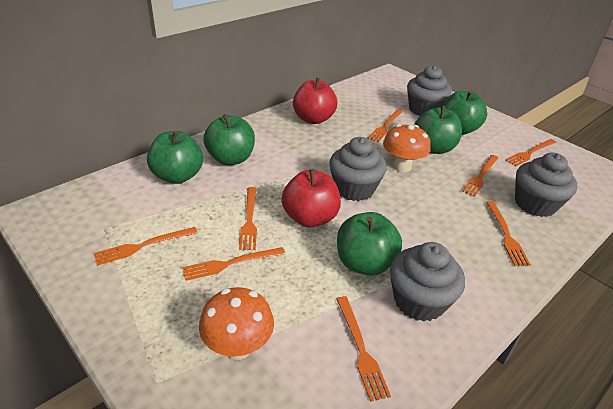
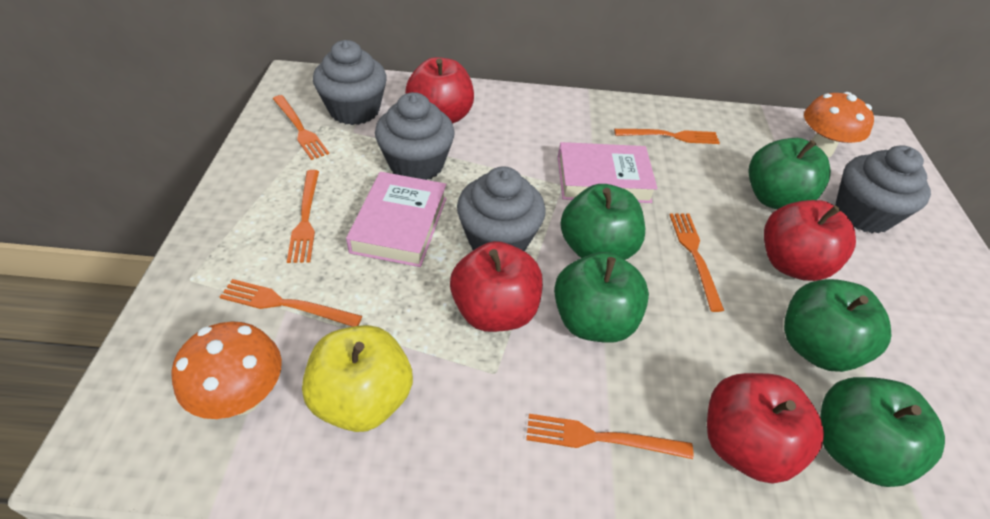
orange fork: [94,227,198,266] [182,247,285,281] [239,187,257,250] [337,296,391,402] [367,109,403,142] [462,155,498,197] [486,201,531,266] [506,139,557,166] = 8 -> [220,279,362,327] [273,95,329,160] [287,170,319,263] [526,414,693,459] [614,129,720,144] [670,213,724,312] = 6
pink book: none = 0 -> [346,172,447,267] [558,142,657,203] = 2
red apple: [281,169,341,227] [293,78,337,124] = 2 -> [405,57,474,124] [450,241,543,332] [707,373,824,484] [764,200,856,281] = 4
yellow apple: none = 0 -> [302,325,413,432] = 1

